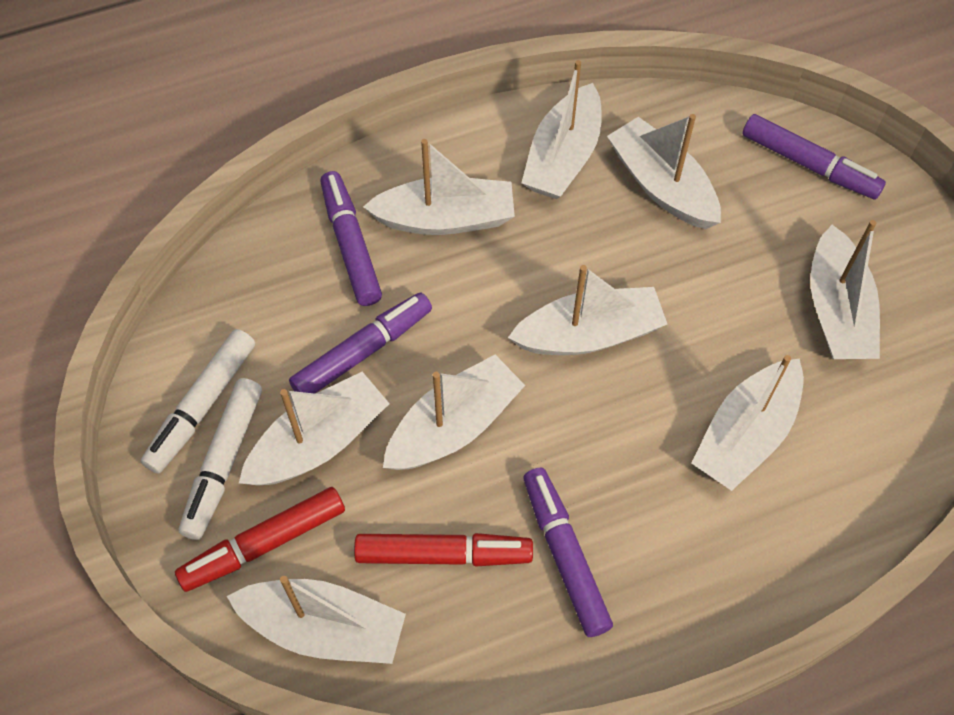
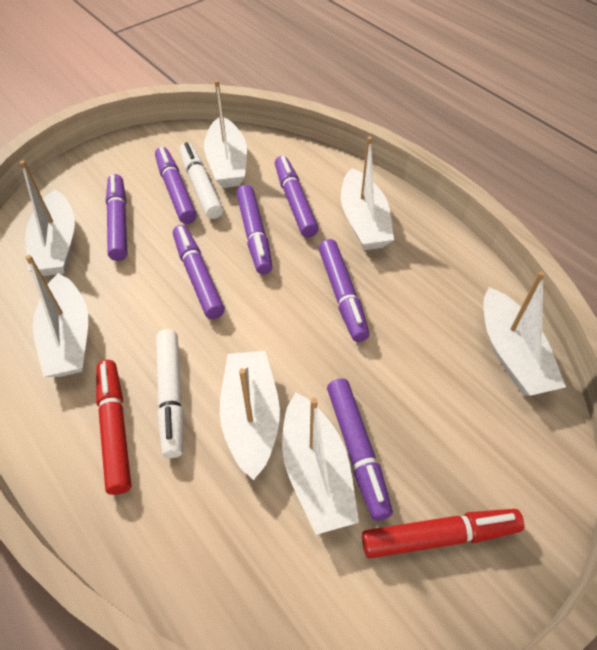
purple marker: [289,293,432,394] [320,171,382,306] [523,467,613,637] [742,114,886,200] = 4 -> [106,174,128,261] [155,147,197,224] [173,225,225,319] [236,185,273,274] [275,156,319,237] [319,239,370,342] [327,378,393,521] = 7
white boat: [227,576,406,664] [239,372,390,486] [363,139,515,235] [383,355,526,470] [508,265,667,355] [521,60,602,199] [607,114,721,229] [691,355,804,491] [810,220,880,359] = 9 -> [20,160,75,276] [26,255,88,377] [204,80,247,188] [220,351,280,480] [282,392,359,535] [341,136,394,250] [484,271,566,396] = 7

